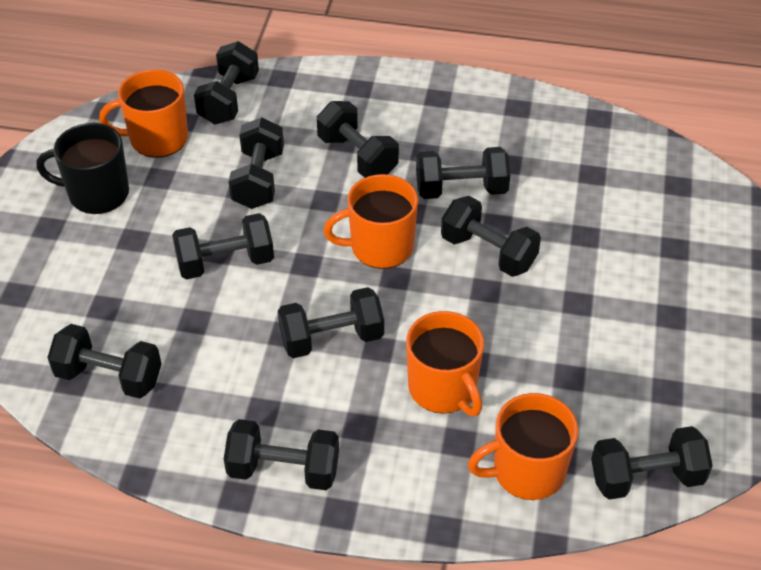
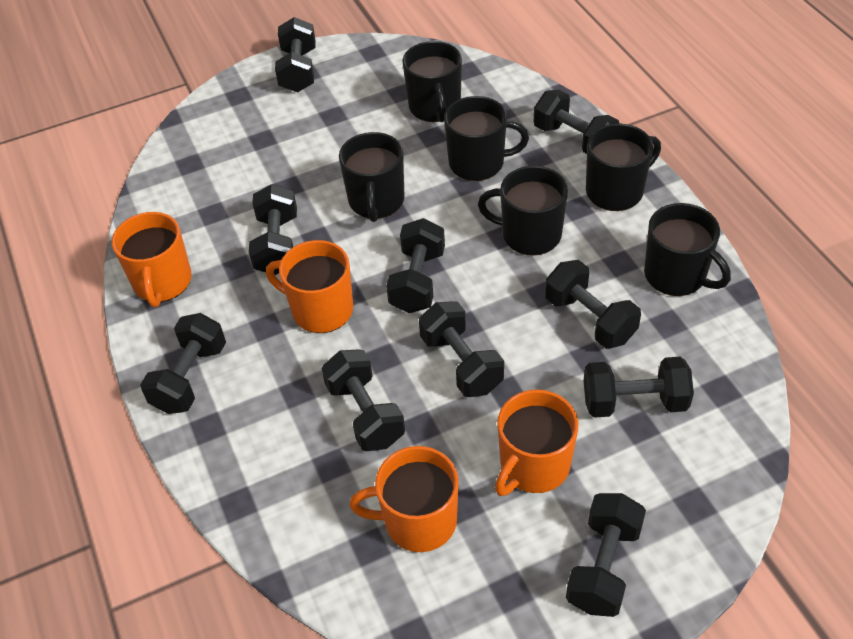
black mug: [36,123,129,214] = 1 -> [339,132,405,222] [402,41,462,122] [444,96,529,181] [478,166,568,256] [586,124,661,211] [644,203,731,296] = 6

